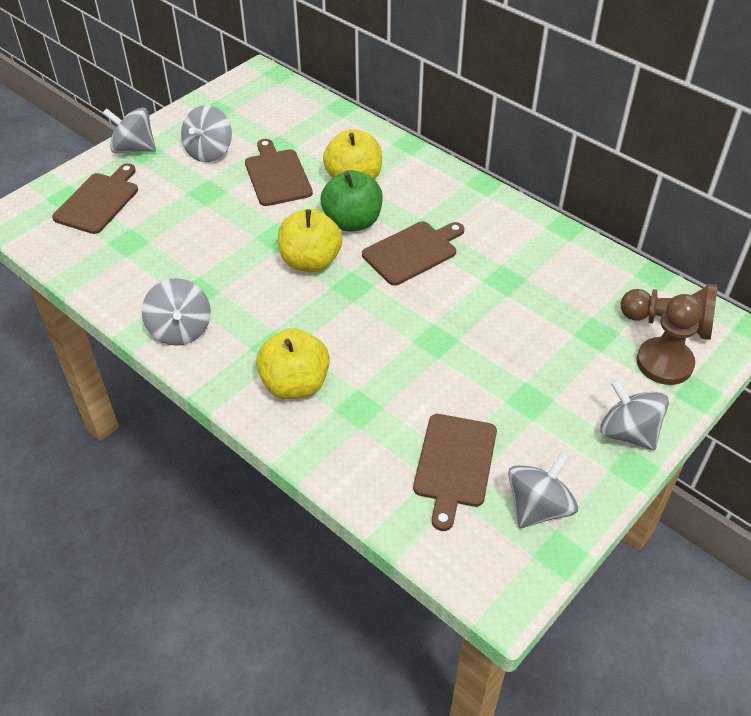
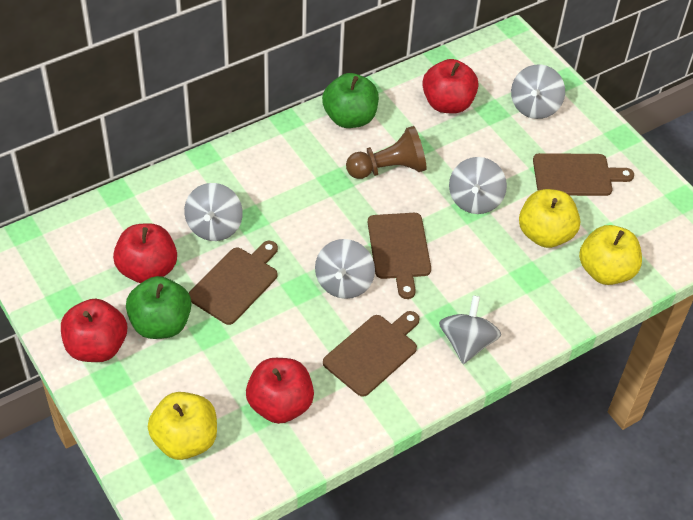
brown pawn: [621,284,718,340] [636,294,702,385] = 2 -> [346,126,426,179] = 1
green apple: [321,170,383,232] = 1 -> [126,276,191,339] [322,73,379,128] = 2
red apple: none = 0 -> [61,299,127,362] [113,223,177,283] [246,358,314,424] [422,59,479,114] = 4

